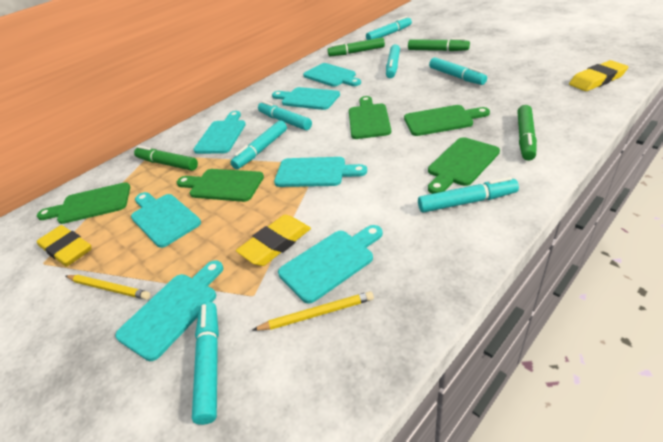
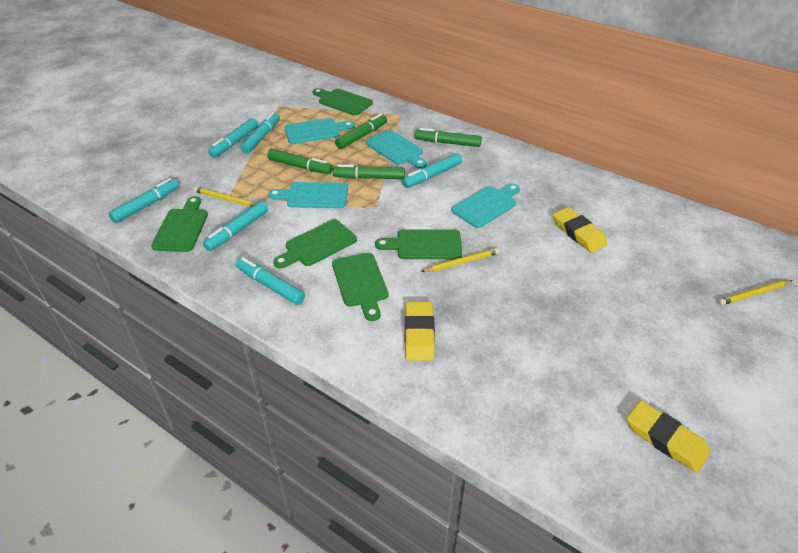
turquoise cutting board: [115,260,223,361] [131,192,201,248] [193,111,246,154] [272,87,340,110] [274,157,367,187] [278,225,383,304] [303,63,361,87] = 7 -> [268,182,348,208] [284,118,355,144] [366,130,427,168] [452,184,520,228] = 4
turquoise marker: [192,302,219,425] [230,120,287,169] [258,101,312,130] [366,16,412,40] [386,44,400,78] [418,177,519,213] [429,57,487,85] = 7 -> [109,178,179,223] [203,201,268,251] [208,118,258,158] [236,257,305,305] [240,112,280,153] [402,153,462,188] = 6
yellow pencil: [66,275,150,300] [253,291,374,331] = 2 -> [193,187,256,207] [421,248,500,272] [718,280,793,305] = 3

